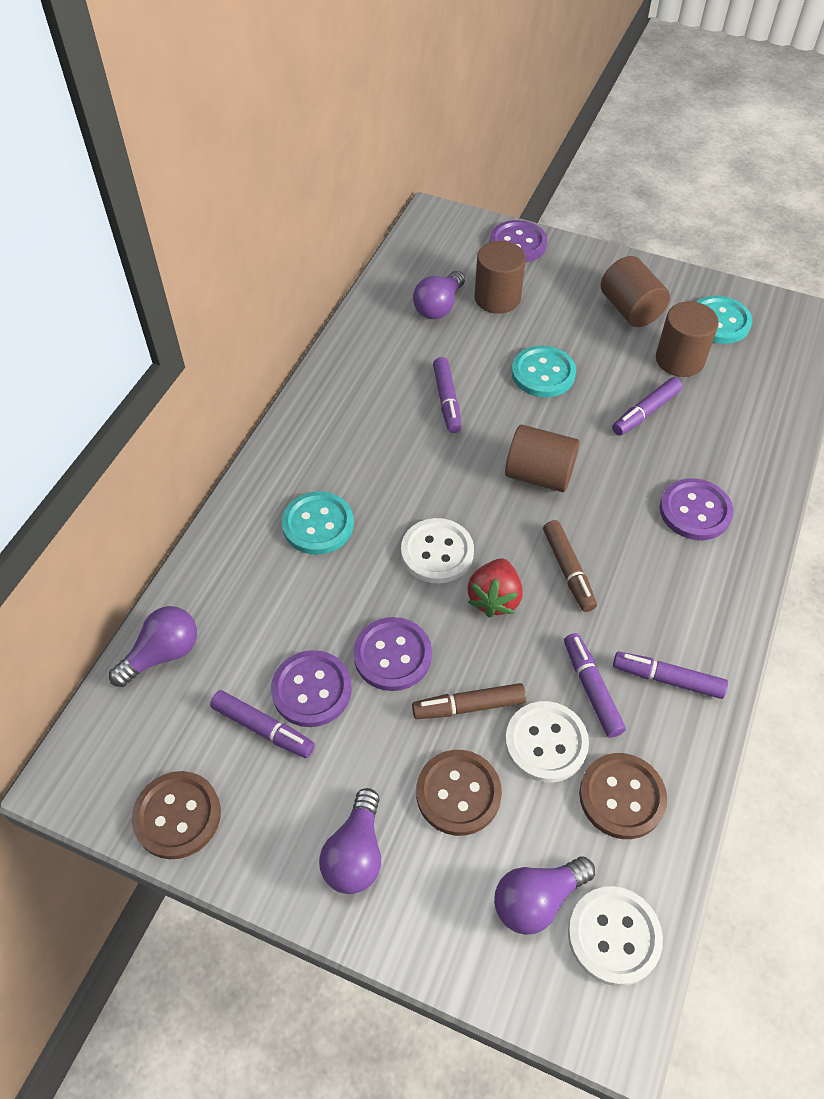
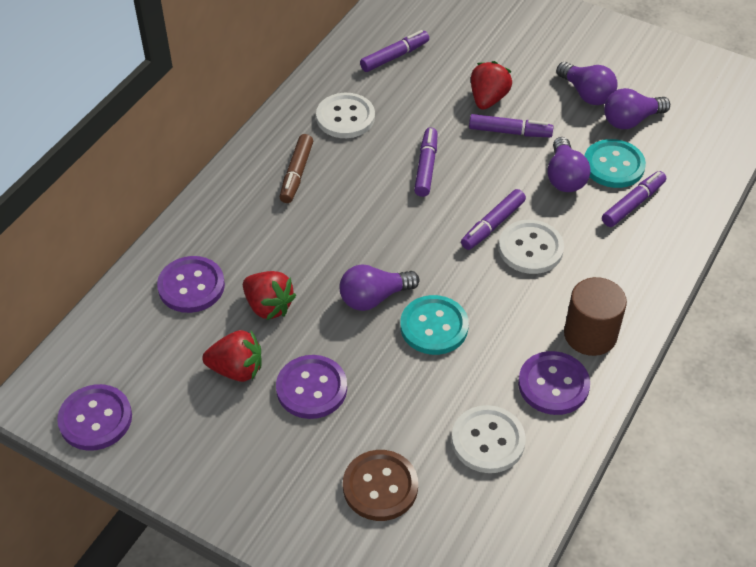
brown button: [132,771,221,859] [416,750,502,836] [579,753,667,839] = 3 -> [343,450,418,521] = 1
brown cylinder: [474,241,526,314] [505,425,580,492] [601,256,670,327] [656,301,719,377] = 4 -> [564,277,627,356] = 1
brown marker: [412,683,526,719] [543,520,597,612] = 2 -> [280,134,313,203] = 1
red strawberry: [467,558,523,618] = 1 -> [202,330,262,382] [243,271,296,320] [471,61,512,110] = 3
turquoise button: [282,491,354,555] [511,346,576,397] [696,296,752,344] = 3 -> [400,295,469,355] [585,139,646,188] = 2

